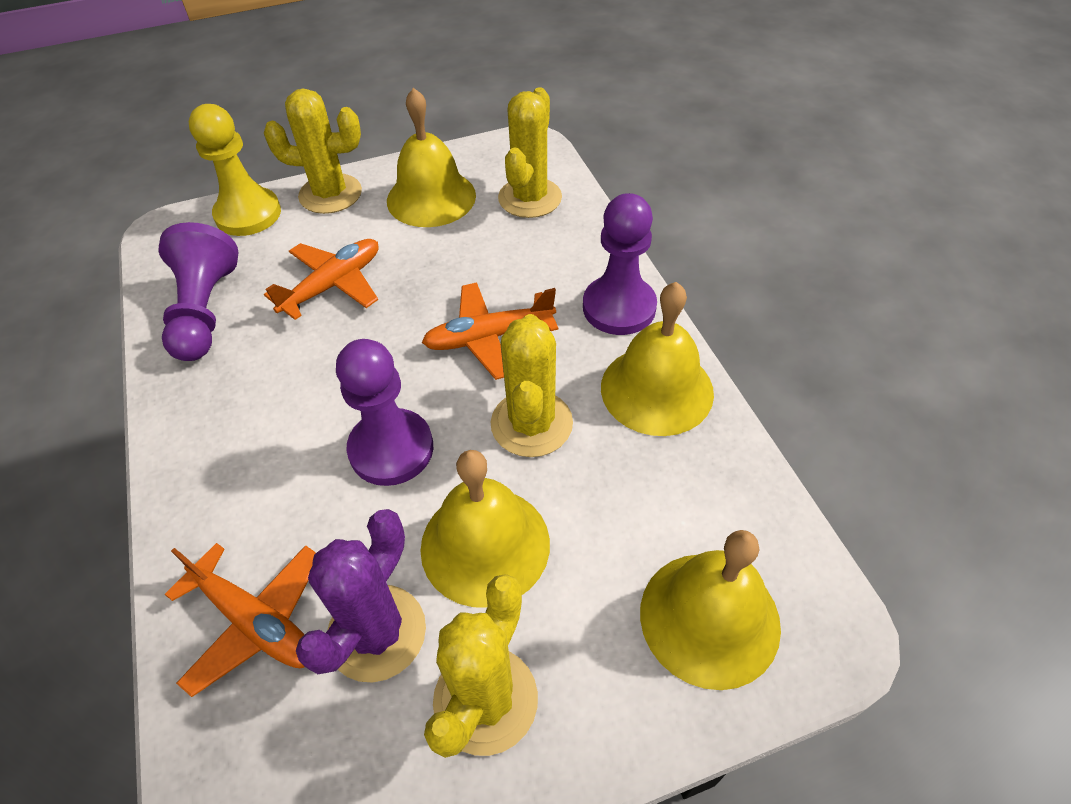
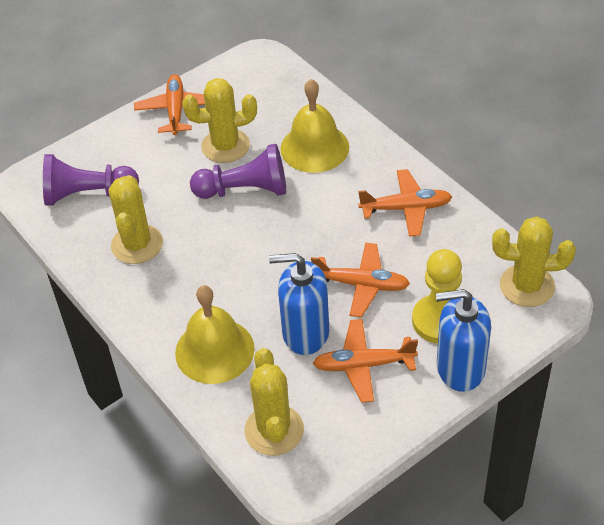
blue soap dispenser: none = 0 -> [269,253,329,355] [436,289,491,392] = 2
orange plane: [164,543,316,697] [264,239,379,320] [422,282,559,380] = 3 -> [134,74,205,135] [311,243,410,317] [313,319,418,403] [358,169,452,237] = 4
purple cactus: [296,509,426,683] = 1 -> none = 0
purple pawn: [159,222,238,361] [336,339,433,486] [583,193,657,335] = 3 -> [43,154,139,205] [190,144,286,199] = 2
yellow bell: [387,88,476,227] [420,450,550,608] [601,282,714,436] [640,530,781,690] = 4 -> [175,285,255,384] [280,79,349,173] = 2

